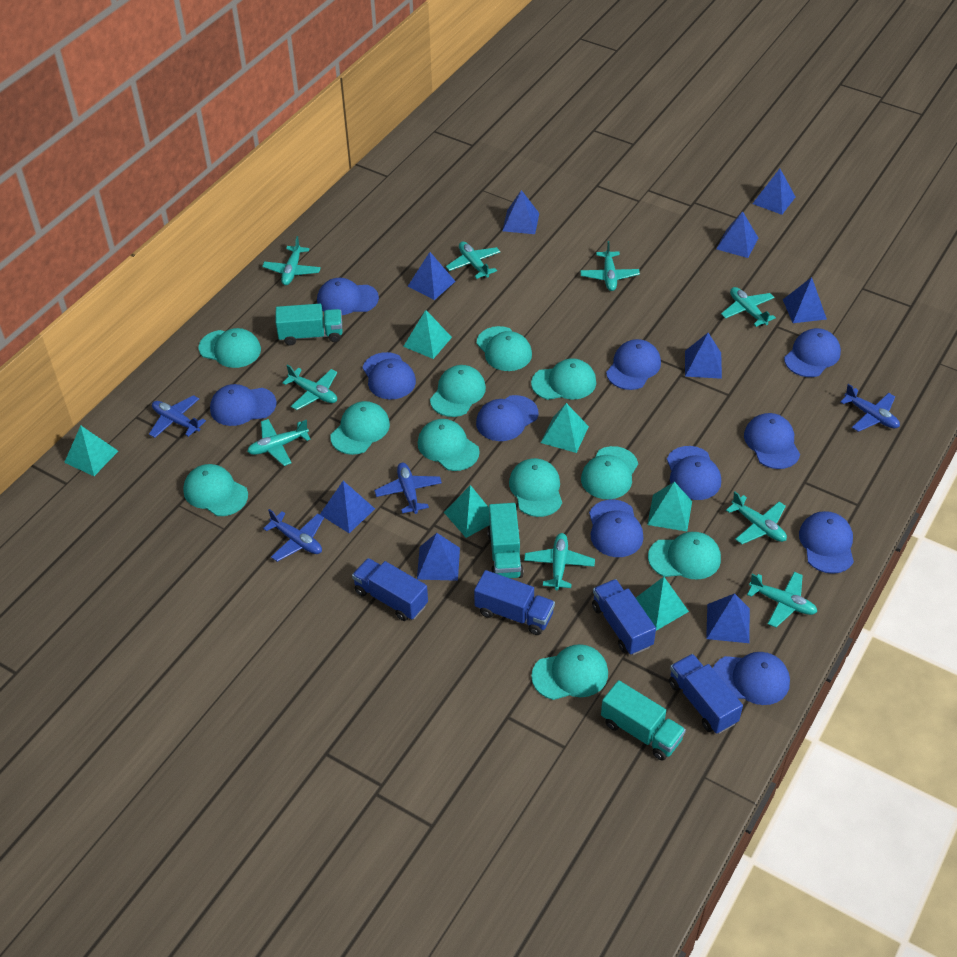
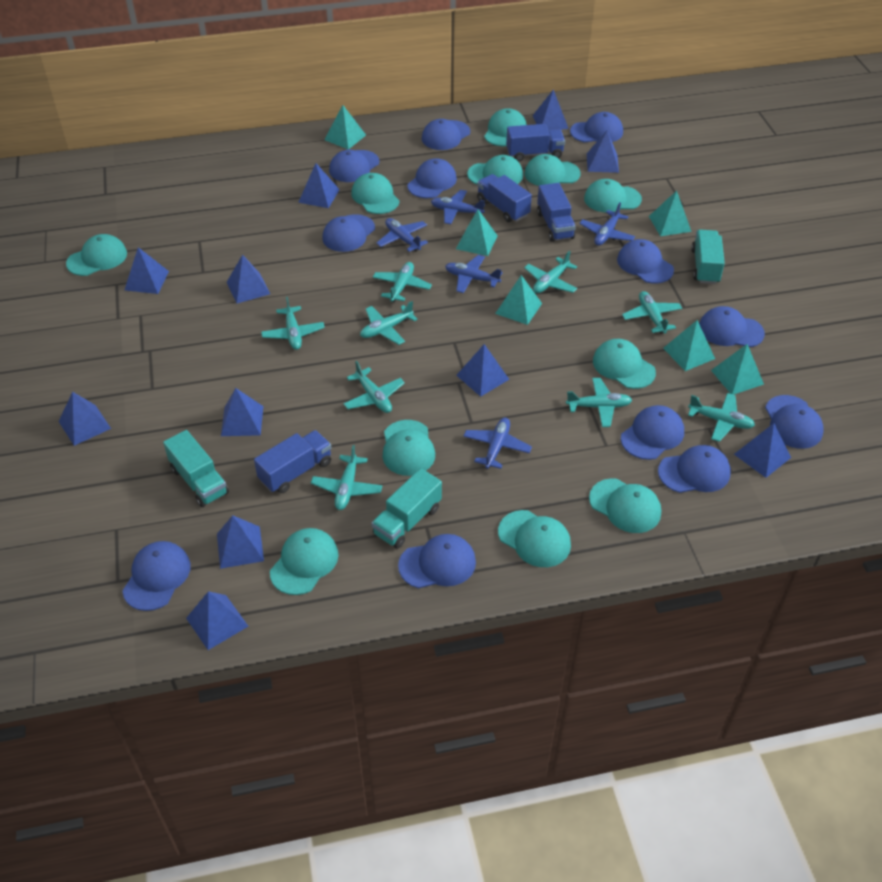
blue cap: [210,384,276,426] [317,278,379,315] [362,352,416,399] [476,395,539,441] [589,500,644,557] [606,339,661,390] [667,446,721,500] [713,652,790,705] [744,413,800,469] [784,328,841,377] [799,511,854,574] = 11 -> [122,541,191,611] [323,214,375,252] [329,150,379,182] [398,534,476,588] [407,158,457,198] [422,119,470,150] [570,112,623,142] [617,239,674,284] [621,405,684,460] [658,445,731,493] [699,306,765,347] [765,395,824,449] = 12
blue plane: [149,395,206,438] [263,509,324,562] [374,463,442,514] [840,384,900,432] = 4 -> [376,218,428,252] [431,190,485,224] [445,255,503,293] [463,418,532,469] [579,202,635,246] = 5
blue pyramid: [320,481,375,533] [408,252,455,300] [417,533,460,581] [502,190,539,234] [685,333,722,379] [706,593,750,643] [716,211,758,258] [752,169,795,215] [783,277,827,323] = 9 -> [58,392,111,446] [125,247,169,294] [186,591,248,650] [217,515,264,569] [221,388,263,436] [227,254,270,303] [298,163,340,208] [456,344,509,397] [533,89,569,130] [587,131,619,173] [734,423,791,478] = 11

